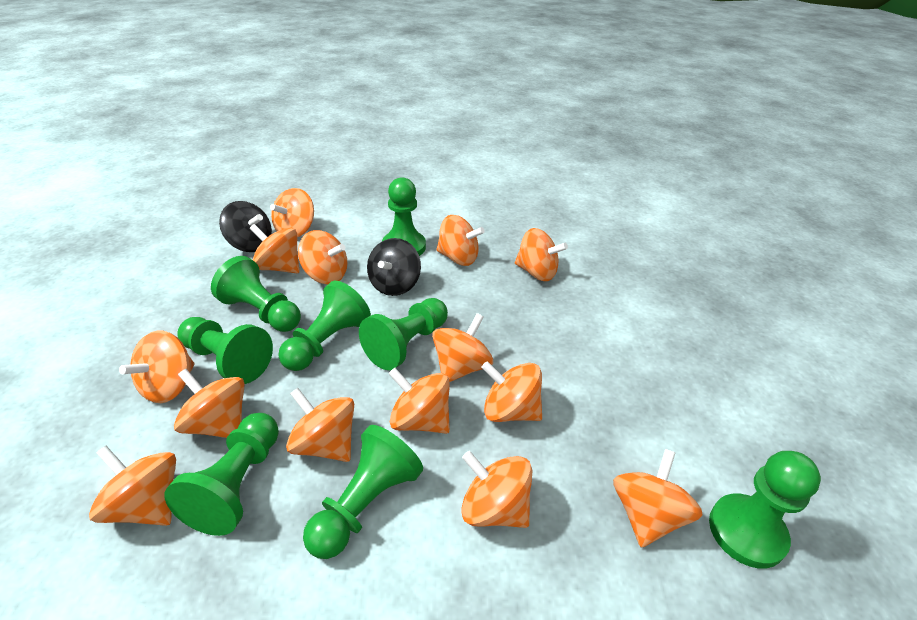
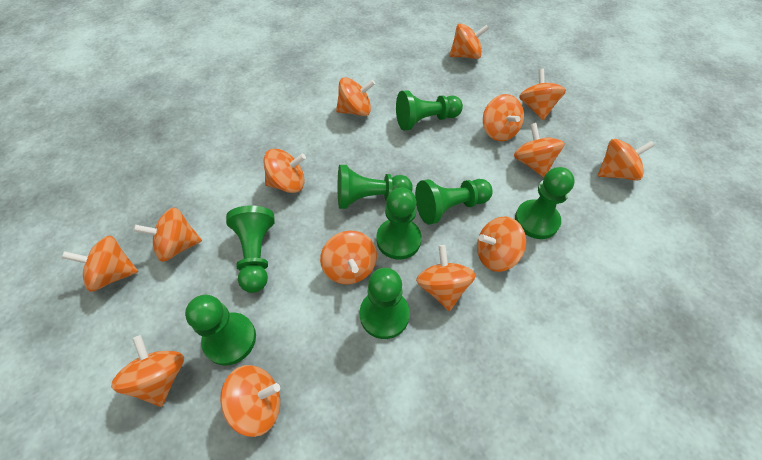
black spinning top: [219,201,272,252] [367,238,421,296] = 2 -> none = 0

